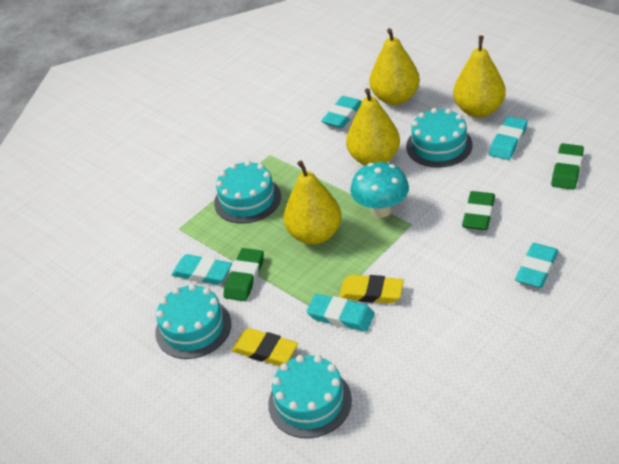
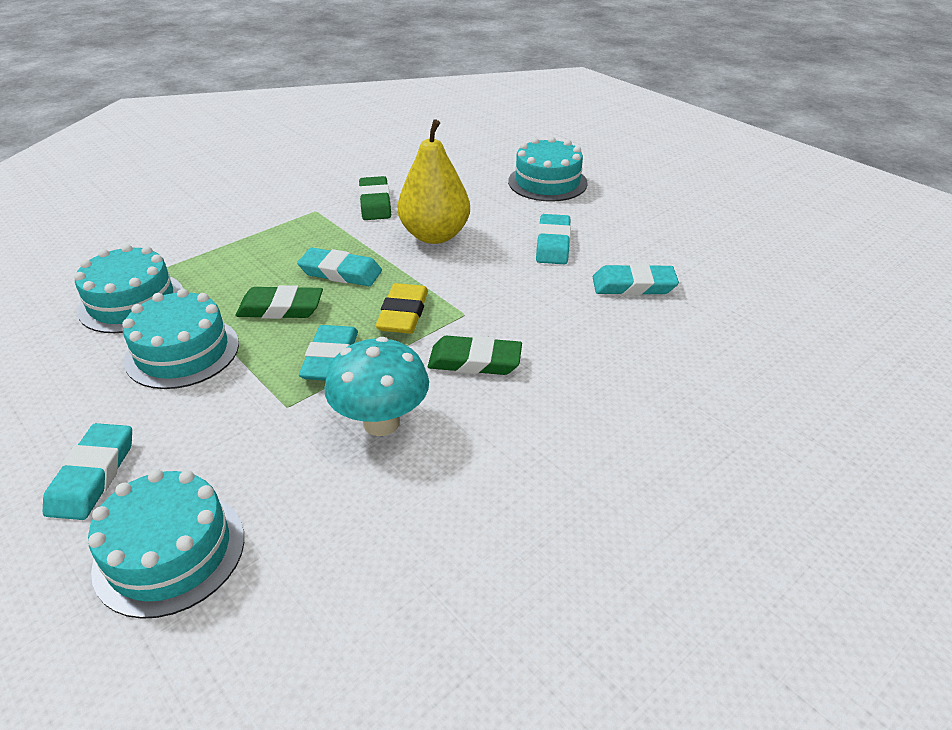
yellow eraser: [232,328,298,366] [339,275,404,304] = 2 -> [376,283,428,334] = 1
yellow pear: [284,160,342,245] [346,88,400,166] [370,28,420,105] [453,36,505,117] = 4 -> [398,119,470,244] = 1

